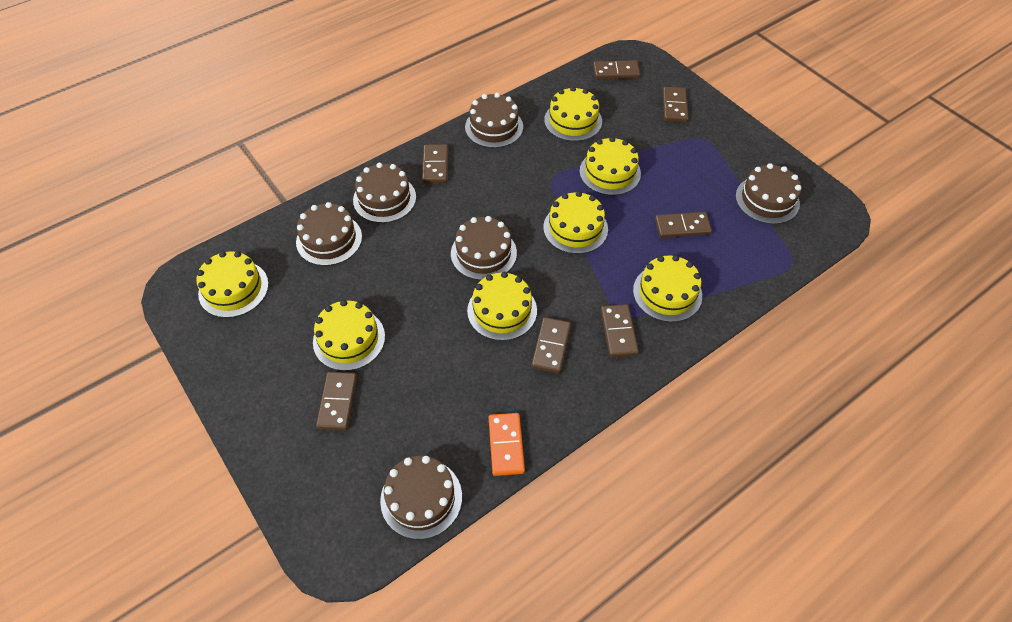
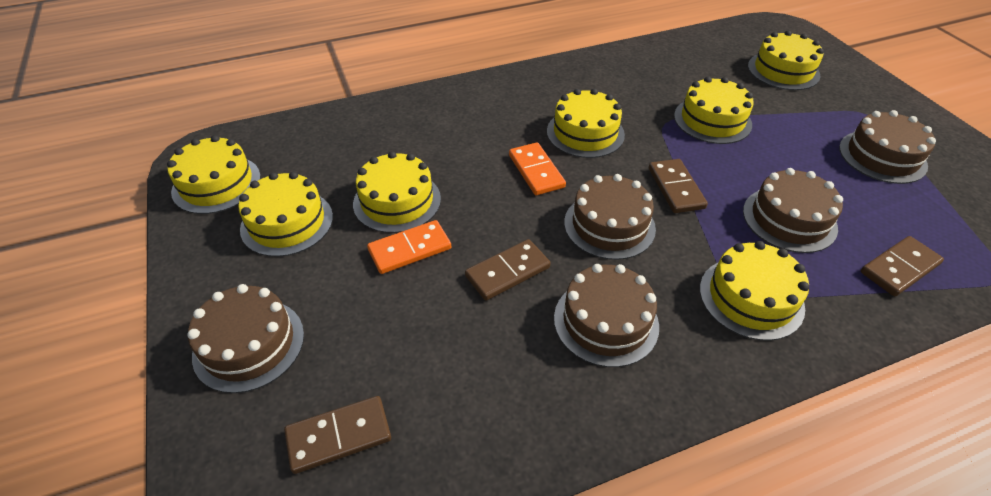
brown cake: [296,202,362,266] [353,163,416,223] [380,456,462,539] [451,216,517,280] [465,93,523,148] [736,163,801,224] = 6 -> [187,284,304,393] [554,264,659,367] [564,174,656,260] [743,168,843,253] [839,110,936,184] = 5
brown domino: [316,372,357,430] [422,144,448,184] [532,317,571,374] [593,60,640,80] [601,304,639,357] [655,212,712,238] [663,87,688,123] = 7 -> [284,396,391,474] [465,239,551,301] [649,159,708,213] [861,236,944,296] = 4
orange domino: [489,413,525,476] = 1 -> [367,220,451,274] [509,142,566,195] = 2

